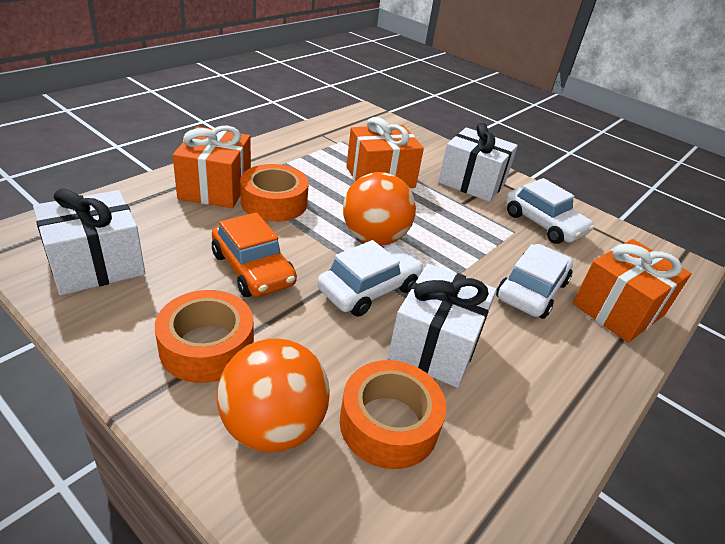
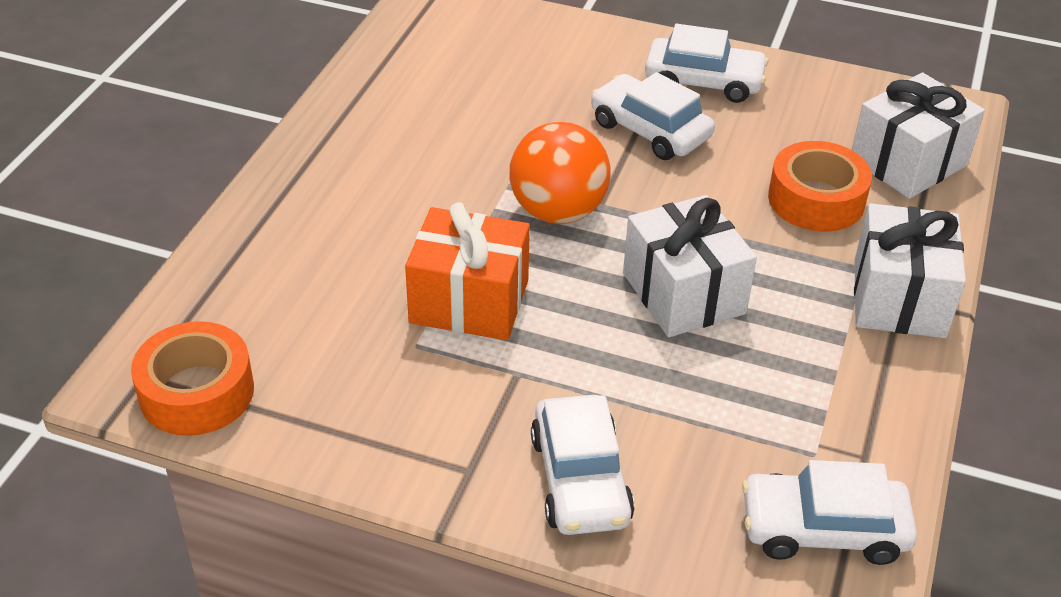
orange ball: [217,338,330,452] [343,172,416,246] = 2 -> [510,122,611,224] = 1
orange car: [212,212,297,297] = 1 -> none = 0
orange gift: [172,126,251,208] [346,117,424,188] [573,239,692,343] = 3 -> [405,202,530,340] = 1
orange tape: [155,290,254,383] [240,164,309,222] [339,360,446,469] = 3 -> [131,321,254,436] [768,141,872,231] = 2
white car: [317,240,423,317] [496,244,573,319] [505,178,594,244] = 3 -> [531,395,635,535] [591,72,715,160] [645,24,769,103] [742,460,917,565] = 4

